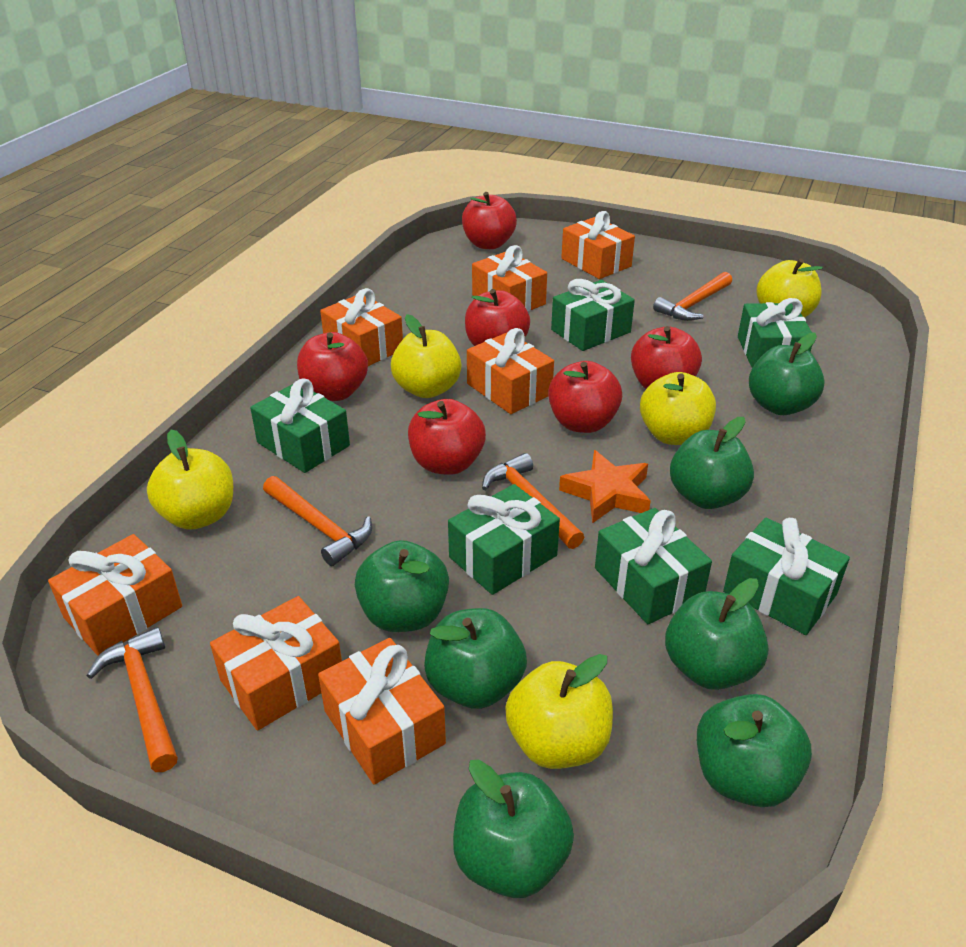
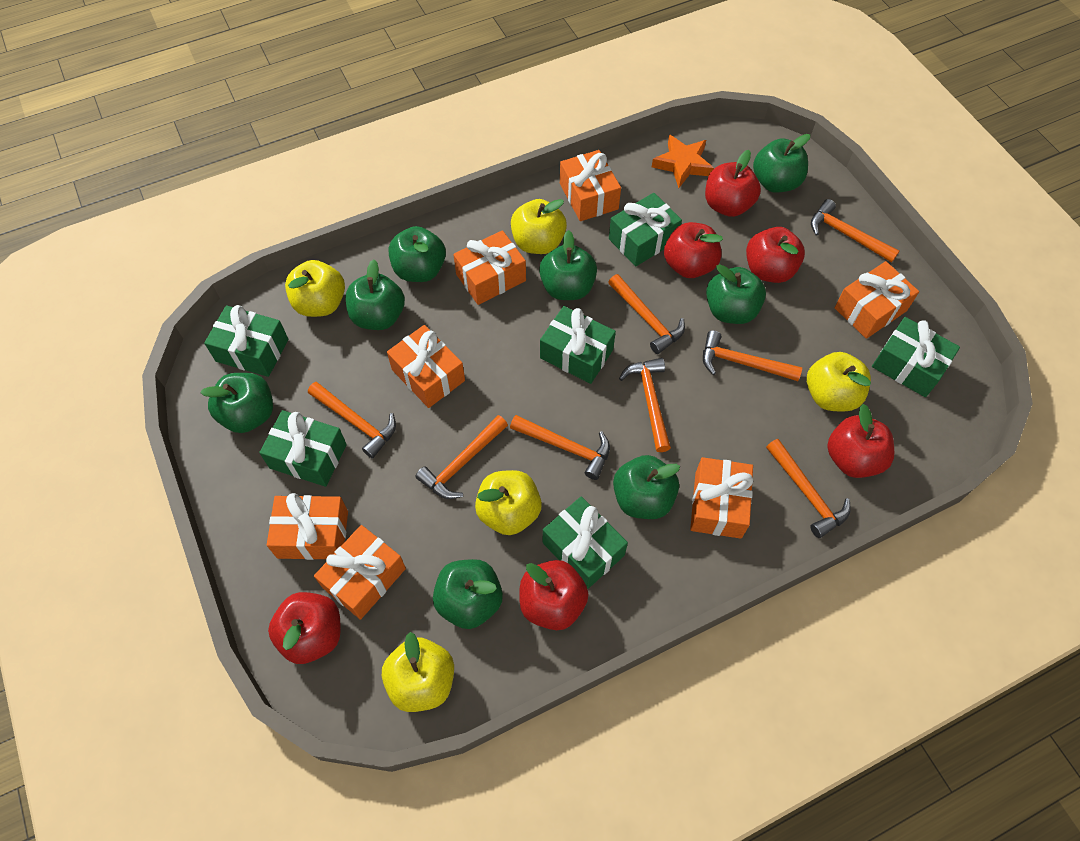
green apple: [355,540,449,632] [424,608,527,709] [453,759,574,898] [665,578,768,690] [670,417,754,509] [697,694,812,807] [749,333,825,415] = 7 -> [200,373,273,433] [346,259,405,330] [388,226,446,282] [433,559,503,629] [539,230,597,300] [613,455,680,519] [706,264,766,324] [753,134,810,193] = 8
orange hammer: [86,627,178,772] [263,476,372,566] [482,453,584,549] [653,272,732,321] = 4 -> [308,382,396,458] [415,415,508,499] [510,415,610,480] [608,274,685,354] [619,358,671,452] [703,330,802,381] [766,439,851,538] [811,199,899,263] = 8

